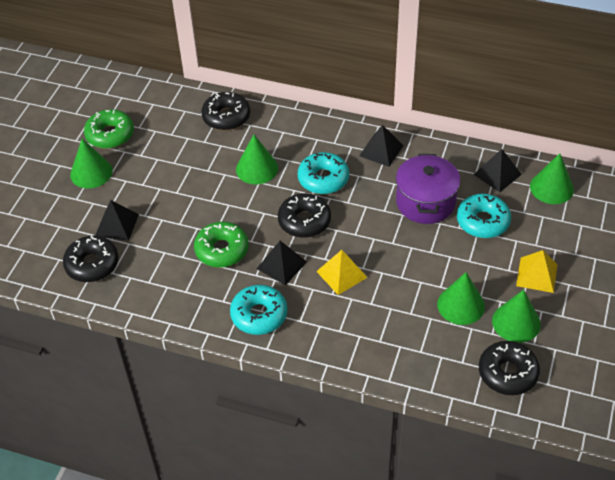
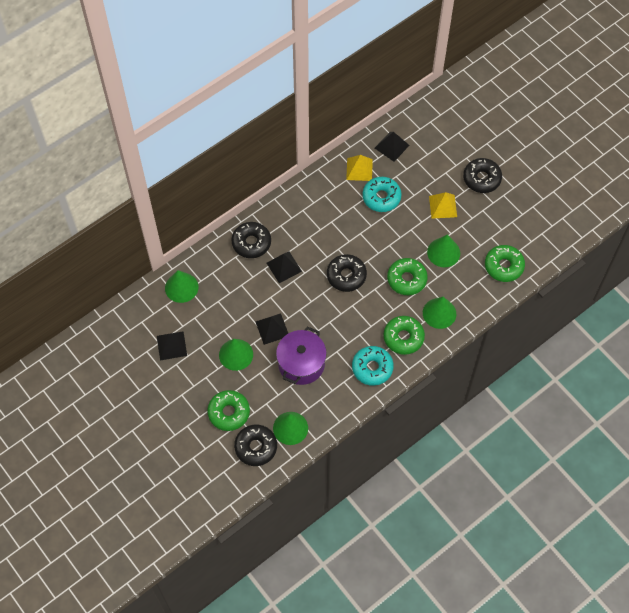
green donut: [84,109,134,149] [194,222,249,268] = 2 -> [207,390,250,431] [383,316,425,355] [387,258,428,295] [485,245,525,282] = 4
turquoise donut: [230,285,287,335] [298,152,349,194] [457,194,511,238] = 3 -> [352,346,394,386] [362,177,402,212] = 2

